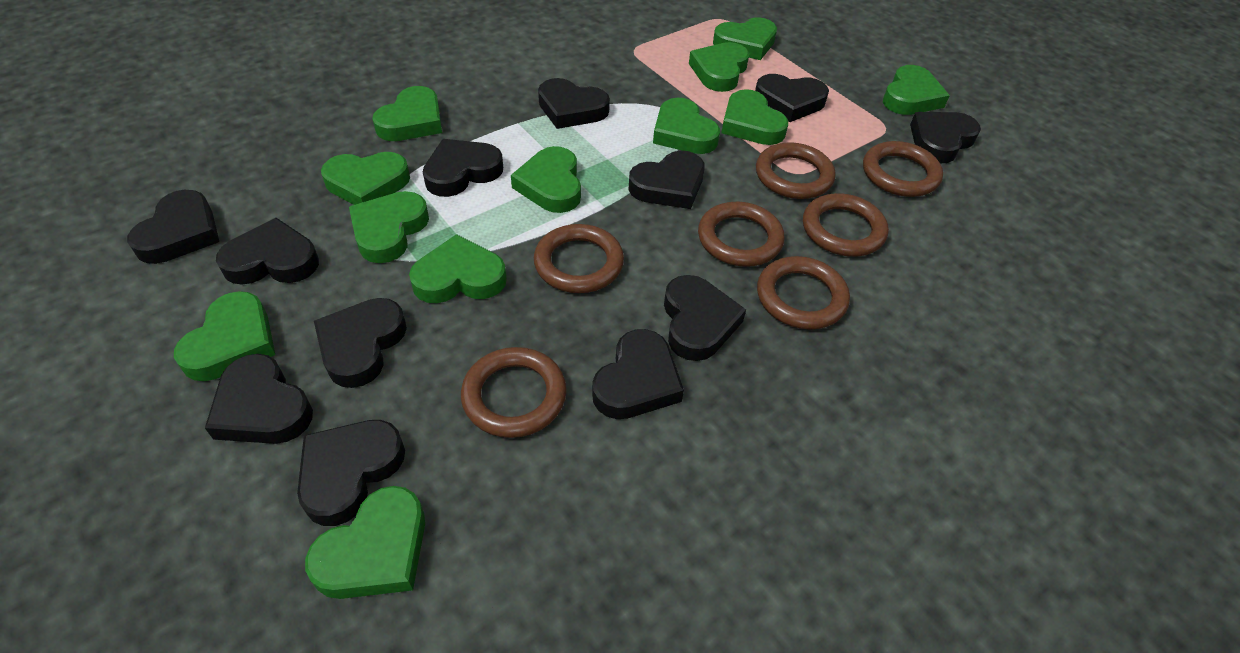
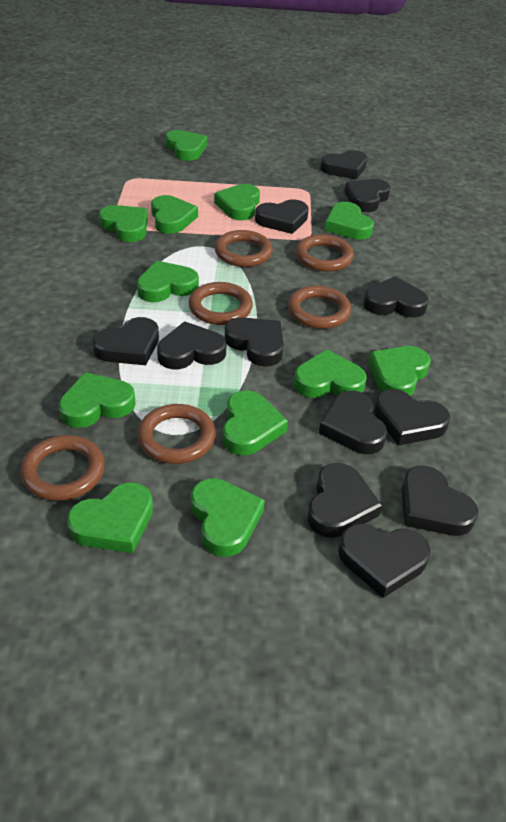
brown ring: [461,347,567,438] [534,224,624,293] [698,202,785,267] [756,142,836,199] [757,256,850,329] [803,193,889,257] [863,141,943,197] = 7 -> [20,435,105,501] [137,404,216,464] [189,282,253,325] [214,230,273,267] [288,285,351,329] [296,234,354,272] = 6

